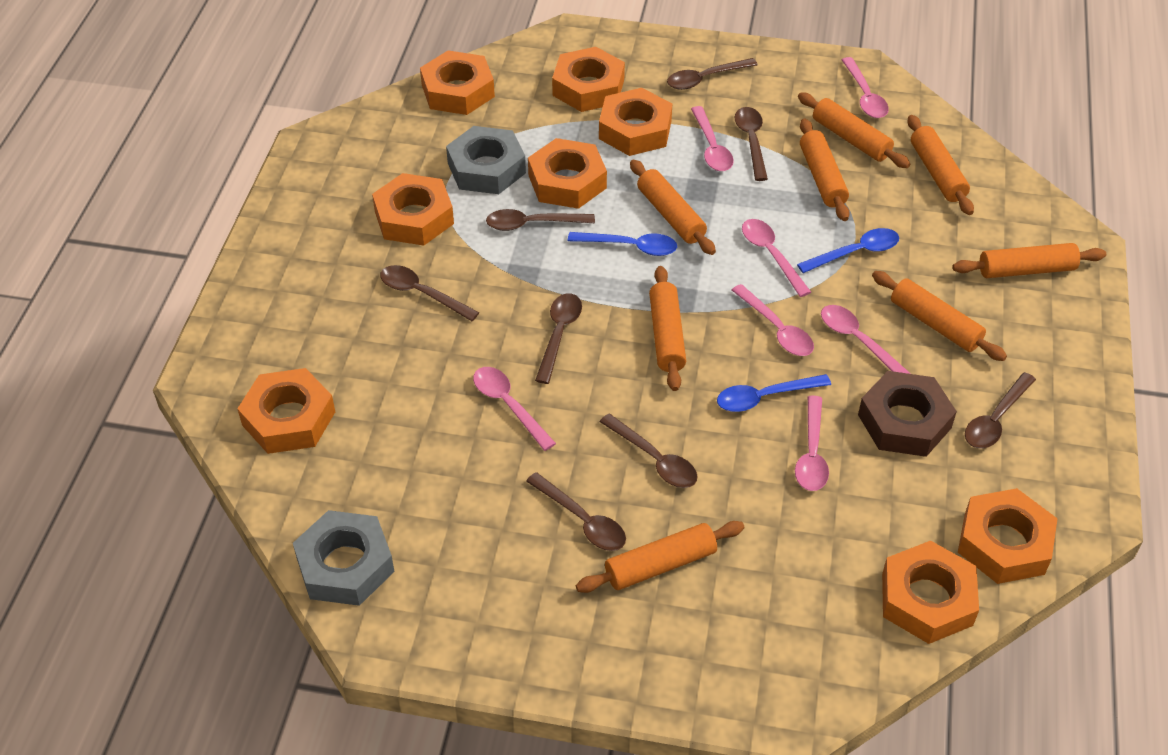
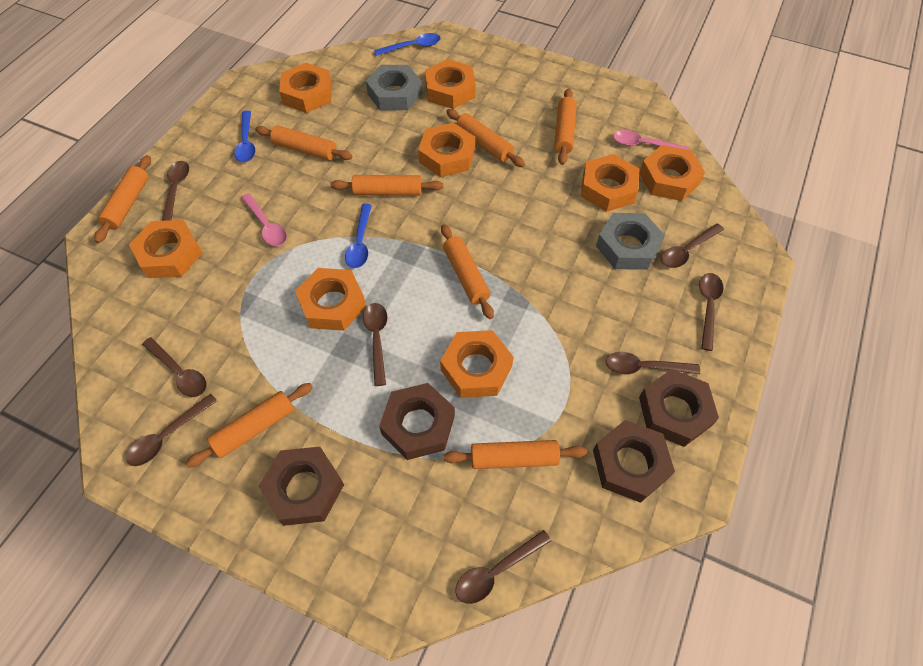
brown nut: [858,371,957,457] = 1 -> [258,447,344,526] [379,383,455,460] [593,420,675,503] [639,369,719,447] = 4
pink spoon: [473,367,556,451] [691,106,734,171] [732,284,814,356] [742,219,811,297] [795,396,829,491] [821,305,911,374] [842,57,889,118] = 7 -> [241,193,287,246] [613,130,689,150] = 2

